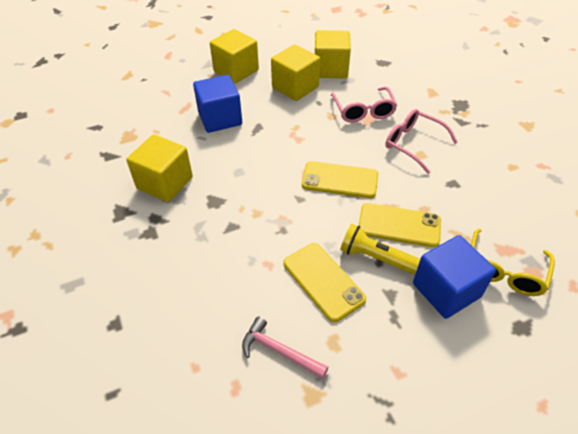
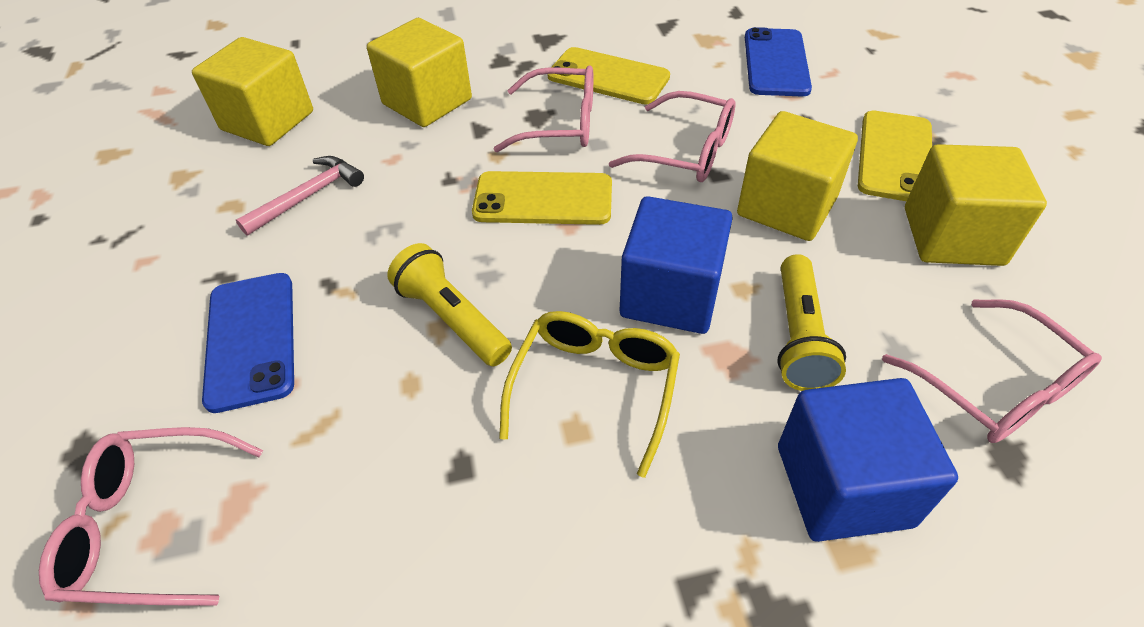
blue phone: none = 0 -> [202,273,294,413] [745,27,812,96] = 2
pink glasses: [331,87,397,122] [385,109,458,174] = 2 -> [39,427,263,605] [494,65,593,152] [609,91,735,182] [882,299,1102,443] = 4
yellow flashlight: [340,224,420,275] = 1 -> [387,243,512,367] [777,254,846,391] = 2

